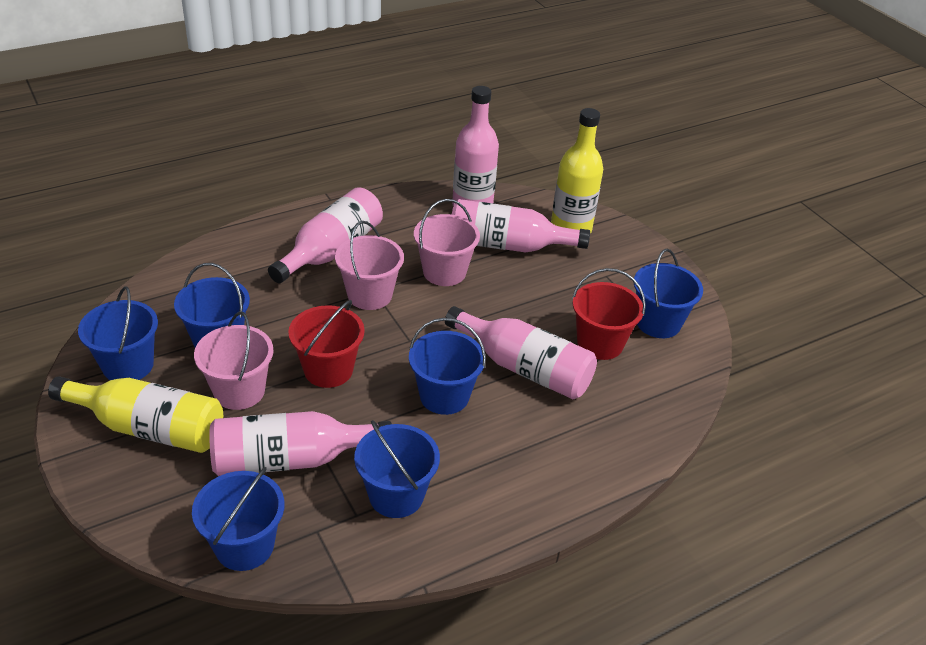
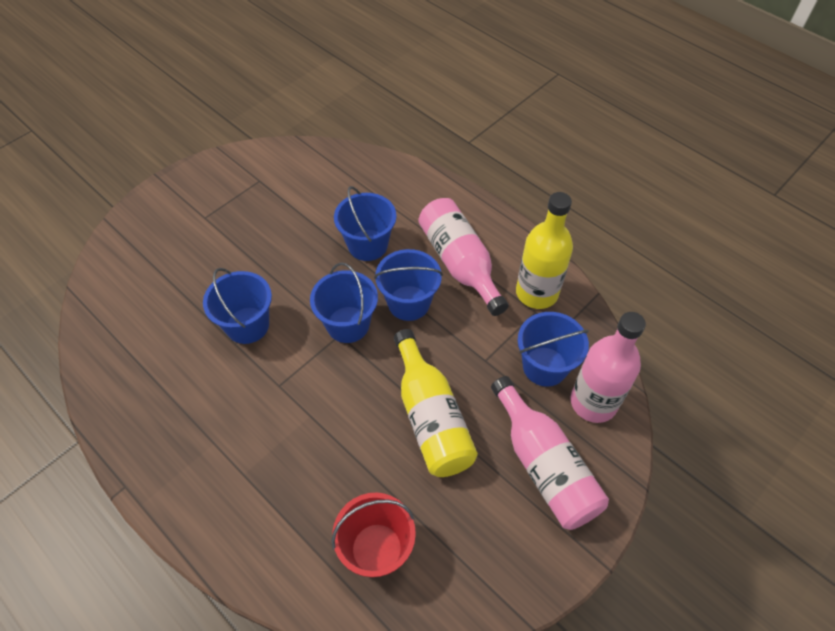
blue bucket: [78,286,158,380] [174,263,250,347] [192,467,284,571] [354,420,440,518] [409,318,486,415] [634,249,703,338] = 6 -> [203,268,272,344] [310,262,378,343] [334,186,396,261] [374,249,443,321] [518,312,589,387] = 5
pink bottle: [209,411,392,476] [268,187,383,283] [445,306,597,399] [452,86,499,205] [452,199,590,253] = 5 -> [419,198,509,316] [491,376,609,530] [571,312,646,423] = 3
pink bucket: [194,312,274,410] [335,221,404,310] [414,199,480,286] = 3 -> none = 0
red bucket: [288,300,365,388] [572,268,646,360] = 2 -> [331,493,416,577] = 1

